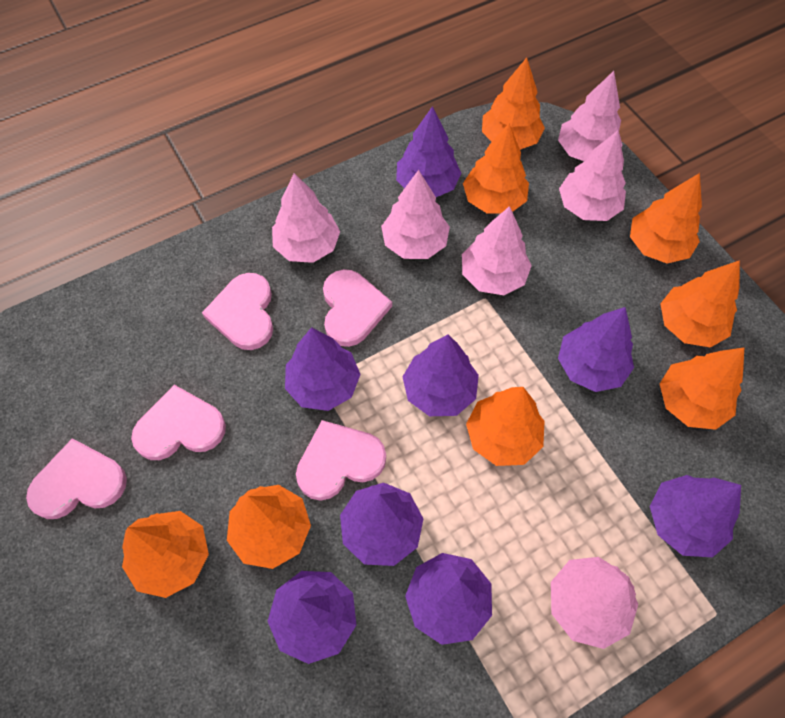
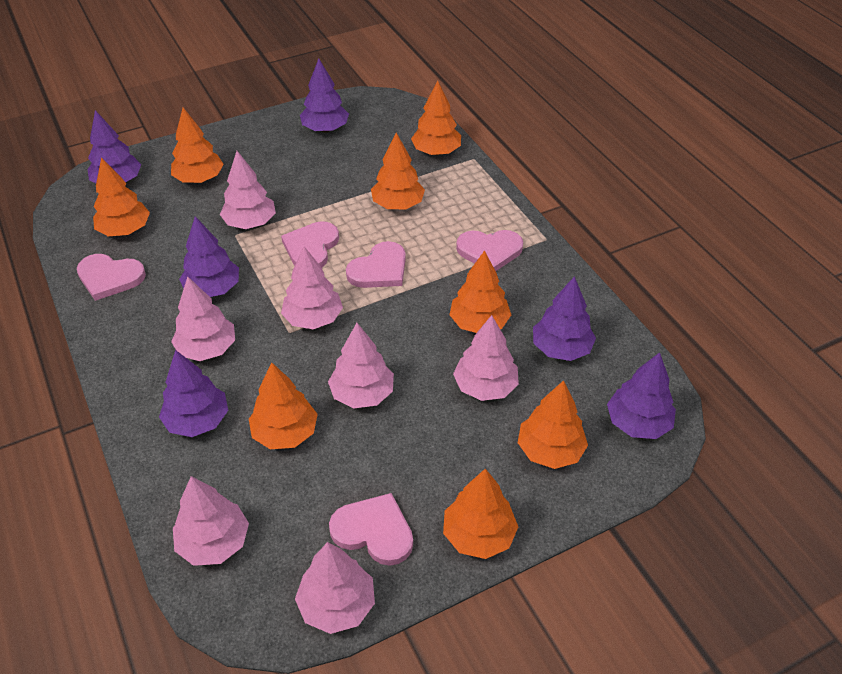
pink tree: [272,173,340,263] [381,170,450,259] [462,206,532,295] [551,557,638,649] [558,71,623,161] [559,131,626,221] = 6 -> [171,276,235,361] [173,476,249,566] [220,151,276,229] [281,247,343,329] [295,542,375,634] [328,323,394,409] [453,315,519,401] = 7
purple tree: [268,571,356,664] [285,327,361,411] [340,483,424,566] [396,106,461,197] [403,335,479,416] [405,553,492,645] [558,307,634,392] [650,475,741,557] = 8 -> [88,110,141,183] [159,350,228,437] [179,216,239,297] [300,59,349,132] [533,276,596,361] [607,352,676,439] = 6

